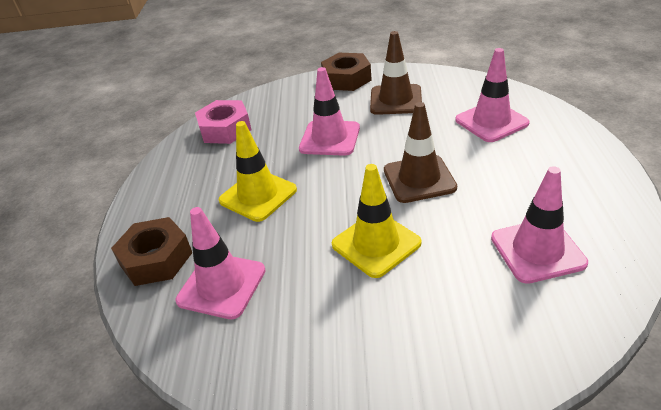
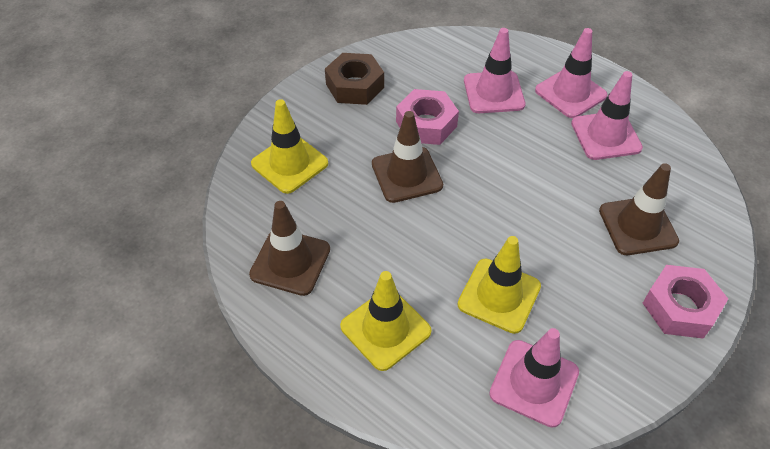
brown nut: [111,217,192,286] [321,53,372,91] = 2 -> [325,53,384,105] = 1
brown traffic cone: [370,31,422,115] [384,102,457,203] = 2 -> [249,201,330,296] [372,111,443,203] [599,163,679,255] = 3
pink nut: [195,100,252,144] = 1 -> [396,89,459,145] [643,265,728,338] = 2
yellow traffic cone: [218,121,297,222] [332,164,422,278] = 2 -> [251,99,328,194] [340,271,432,371] [457,236,541,334] = 3

